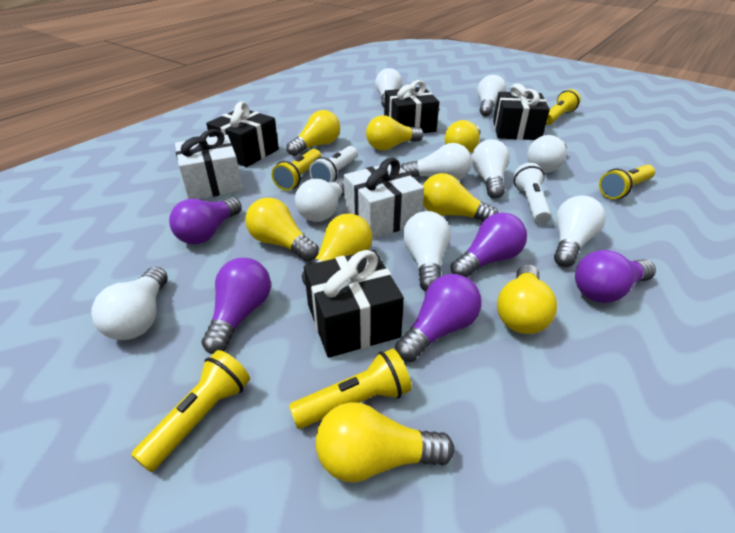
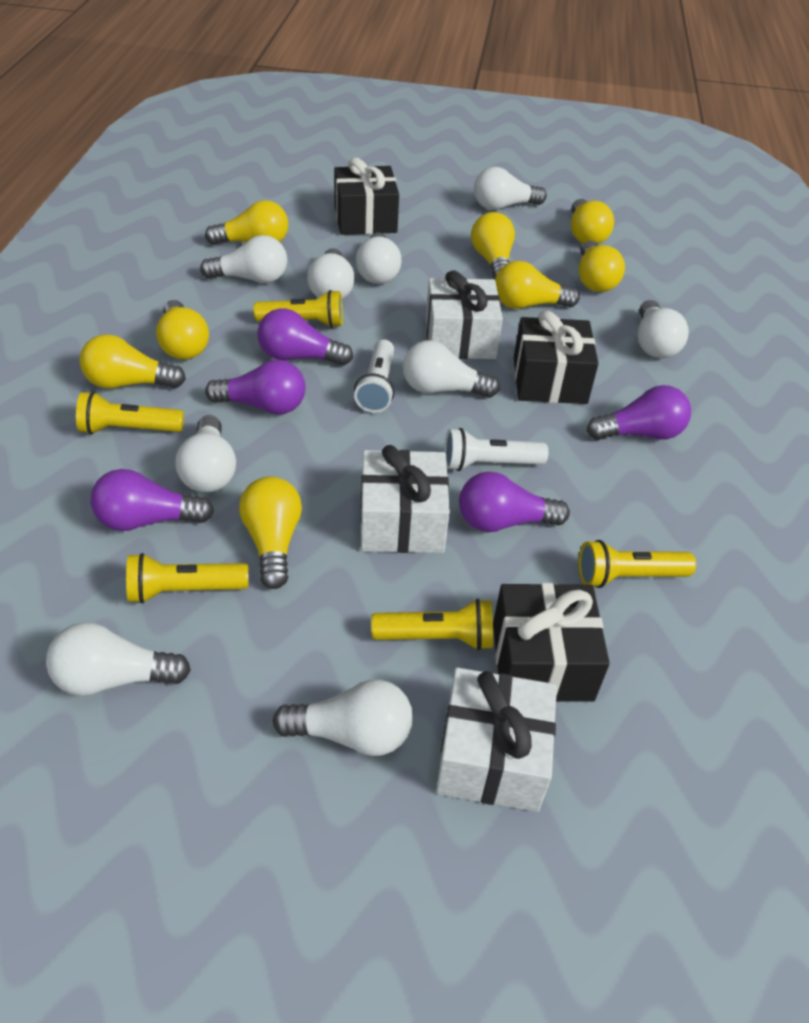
black gift: [206,102,279,167] [304,250,404,358] [384,80,439,133] [493,84,550,140] = 4 -> [334,157,399,235] [493,583,610,702] [514,311,598,404] = 3
white gift: [175,129,243,199] [344,158,424,239] = 2 -> [361,445,450,553] [426,270,503,359] [436,667,557,812] = 3

